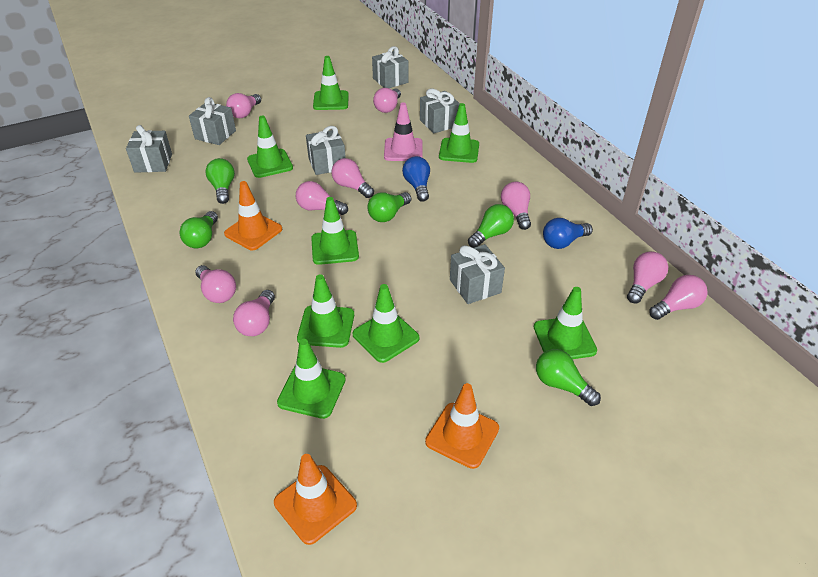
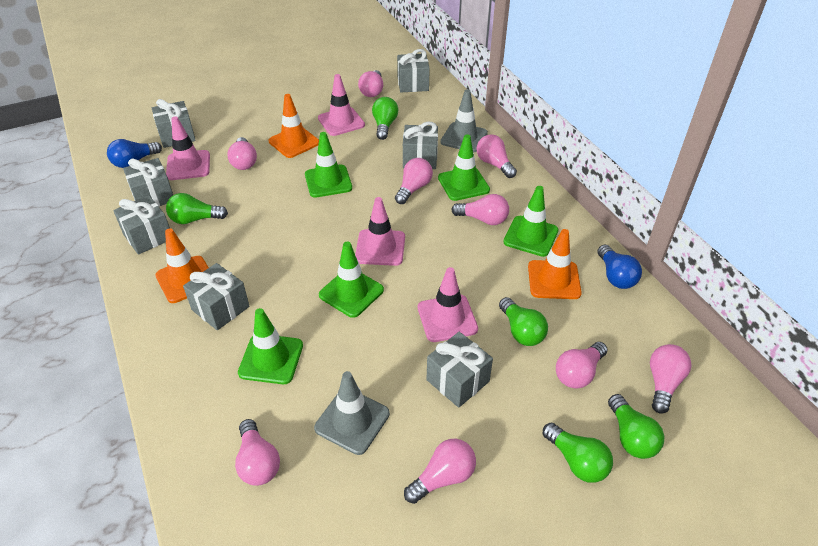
green traffic cone: [247,116,293,178] [277,339,346,419] [297,274,354,348] [311,197,359,265] [313,56,349,110] [353,284,419,363] [439,103,479,163] [534,287,597,359] = 8 -> [238,308,303,384] [305,132,352,198] [319,242,384,318] [438,134,490,201] [503,186,559,257] = 5
grey gift: [126,125,172,173] [189,97,236,145] [306,126,346,175] [372,46,408,88] [420,89,460,133] [450,244,505,304] = 6 -> [113,195,170,255] [123,158,173,207] [152,99,196,148] [183,263,250,330] [397,49,430,92] [403,122,438,169] [426,332,493,408] = 7
grey traffic cone: none = 0 -> [314,371,390,455] [440,89,488,152] = 2
pink traffic cone: [384,102,423,161] = 1 -> [166,116,210,180] [318,74,365,136] [355,197,405,266] [418,267,478,342] = 4

